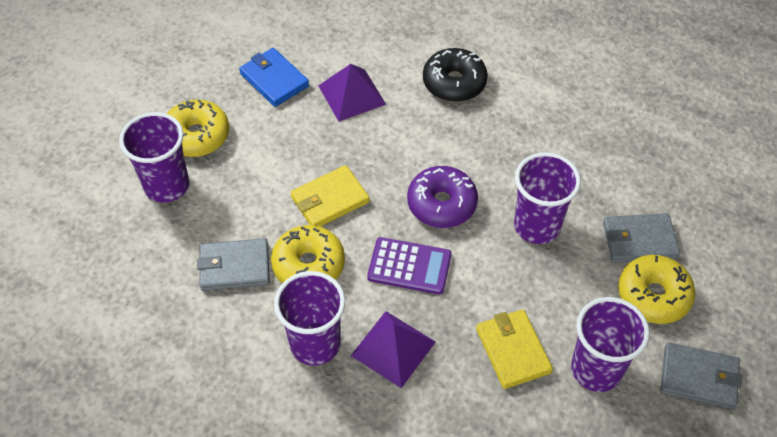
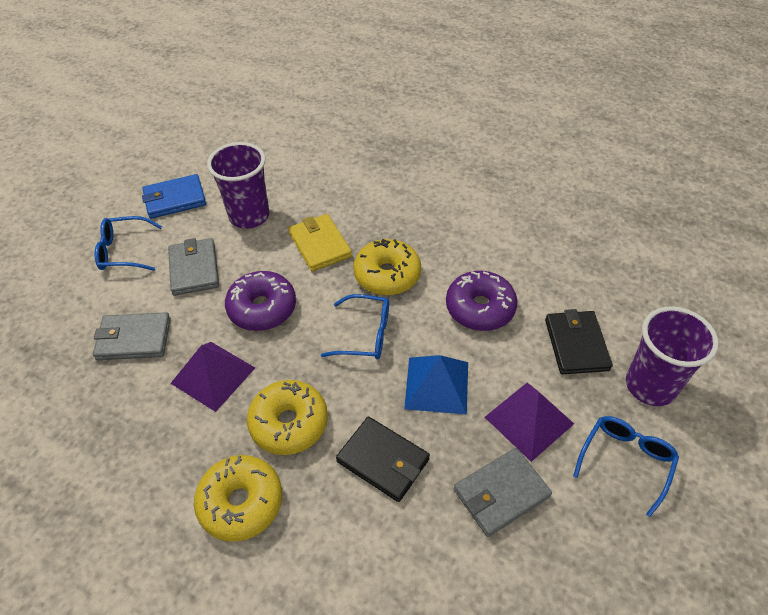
black donut: [423,48,488,102] = 1 -> none = 0
black wallet: none = 0 -> [336,417,430,502] [545,309,612,374] = 2
blue glasses: none = 0 -> [95,216,162,271] [321,294,389,360] [573,416,679,517] = 3
blue pyramid: none = 0 -> [404,355,468,415] = 1
purple calculator: [367,237,452,294] = 1 -> none = 0
purple cup: [119,112,189,203] [274,271,345,365] [514,152,581,244] [571,297,650,392] = 4 -> [207,142,269,229] [626,306,719,406] = 2
purple donut: [407,166,478,228] = 1 -> [225,271,296,331] [446,271,517,331] = 2
yellow wallet: [290,165,369,227] [476,309,553,389] = 2 -> [288,214,352,272] = 1

